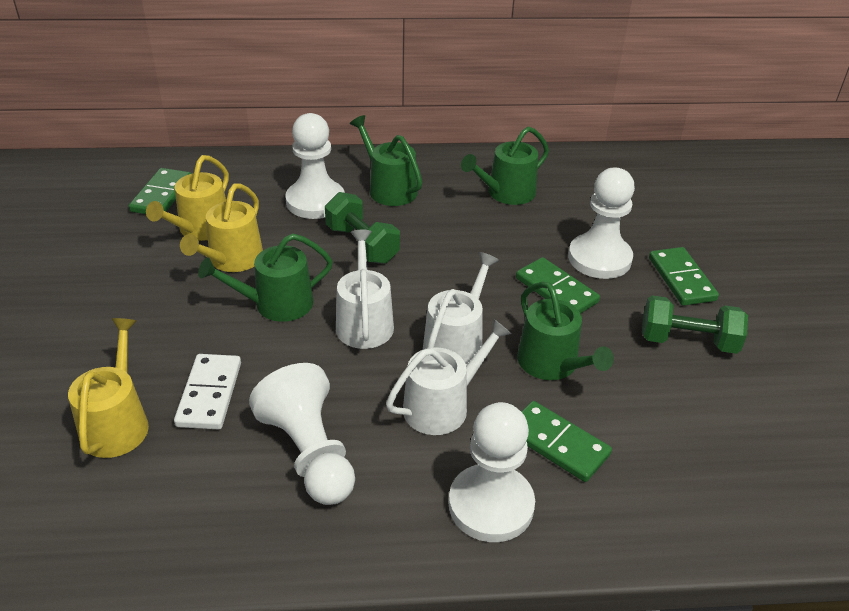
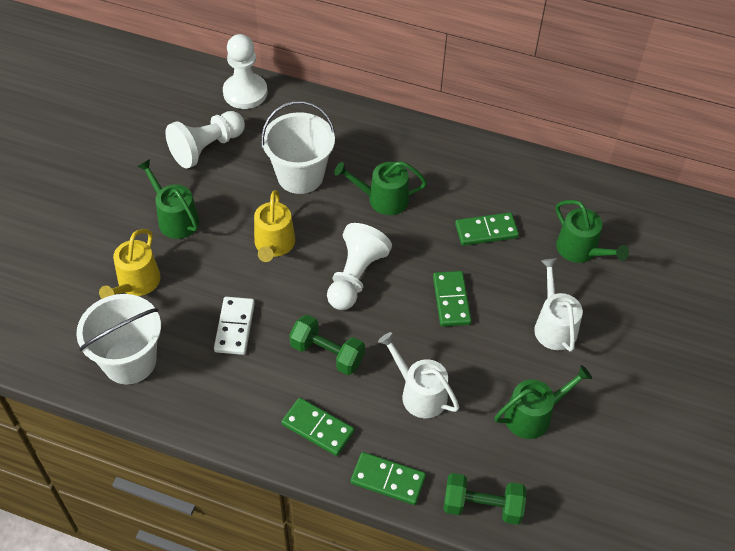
white bucket: none = 0 -> [76,294,161,385] [261,101,335,194] = 2
white pawn: [249,363,355,505] [286,113,345,219] [449,402,535,542] [568,168,635,279] = 4 -> [166,111,245,169] [223,34,267,109] [327,223,392,310] = 3
white watering can: [336,230,394,349] [386,319,512,435] [423,252,499,365] = 3 -> [378,332,459,418] [534,259,583,352] = 2
yellow watering can: [68,318,149,458] [146,155,229,241] [180,184,263,272] = 3 -> [99,229,161,299] [254,190,295,262] = 2

